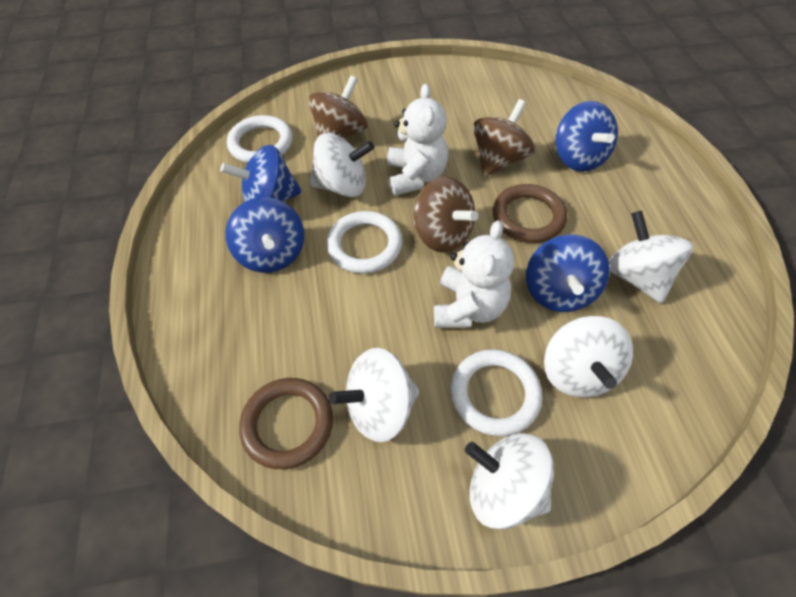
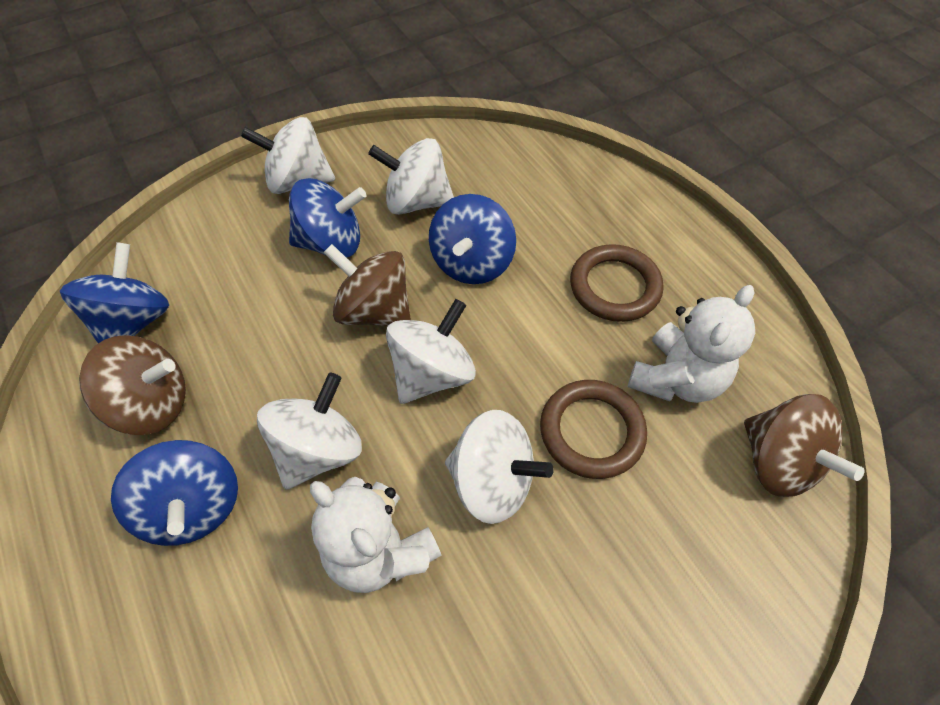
white ring: [227,115,293,163] [326,211,402,274] [450,349,542,436] = 3 -> none = 0

